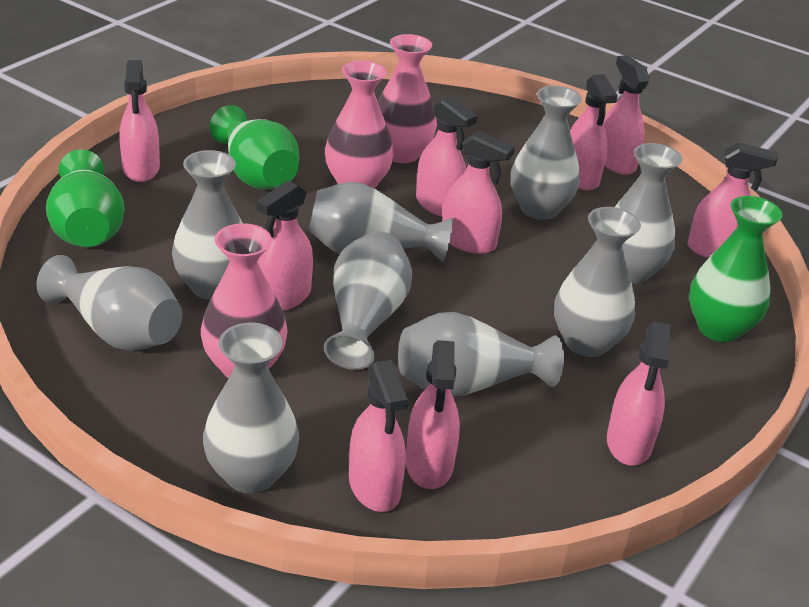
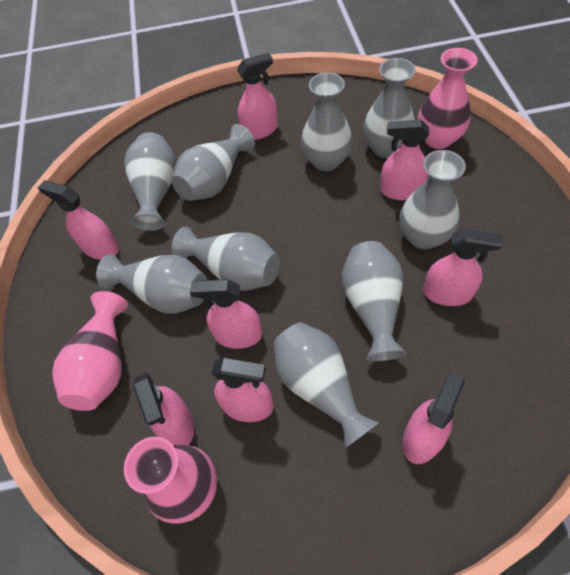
green vase: [46,149,125,247] [210,105,299,189] [689,196,783,342] = 3 -> none = 0
pink spray bottle: [120,60,160,182] [257,180,313,311] [349,360,408,512] [406,340,460,489] [416,96,477,217] [442,131,515,254] [570,74,618,190] [603,55,649,175] [607,322,670,466] [687,142,778,258] = 10 -> [38,180,119,260] [133,372,194,446] [190,279,262,349] [212,358,274,422] [237,53,278,140] [380,119,429,200] [402,372,465,464] [423,229,503,306] = 8

